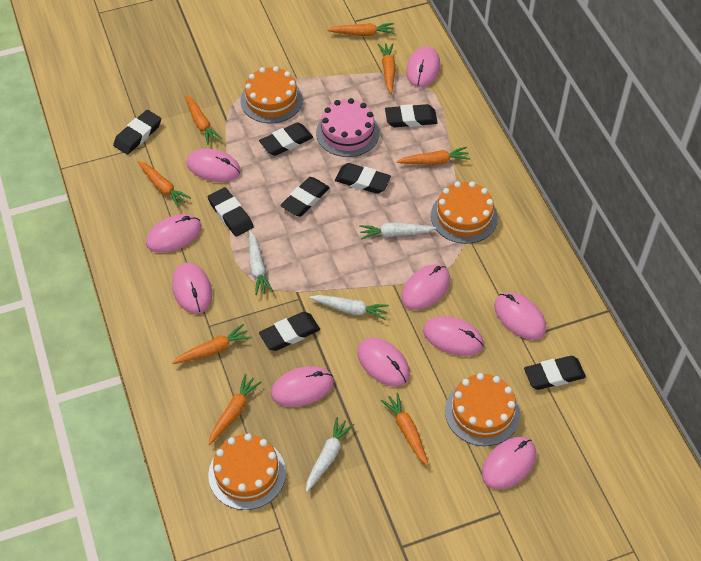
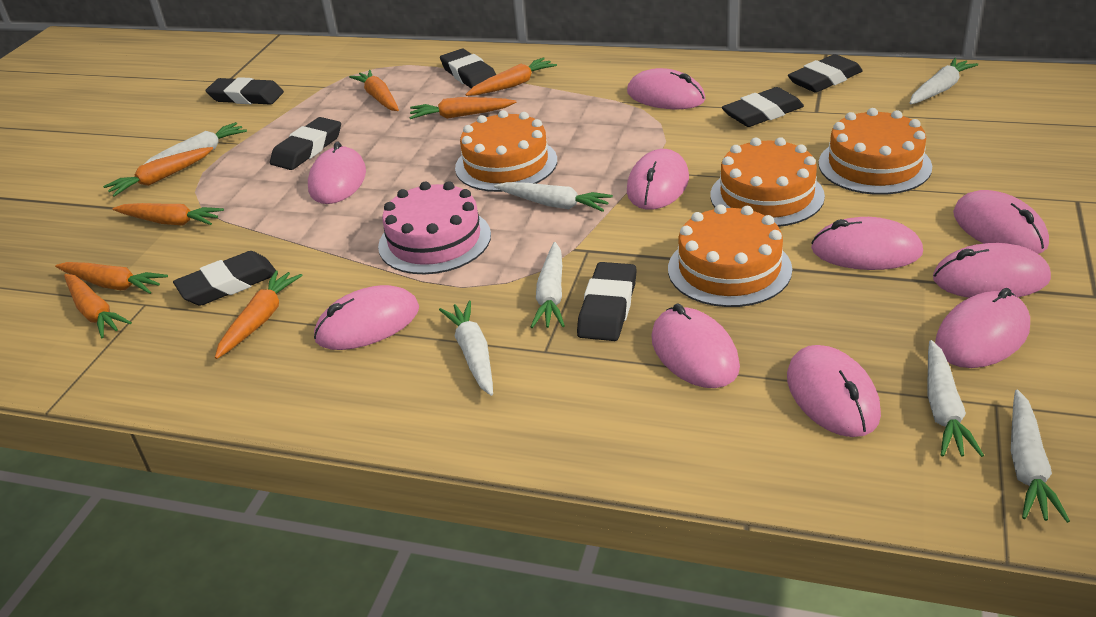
black eraser: [113,110,161,155] [208,187,254,237] [259,122,313,156] [259,312,320,351] [280,177,330,217] [335,163,391,194] [385,104,438,127] [524,356,586,390] = 8 -> [173,251,278,306] [205,77,284,105] [270,117,341,170] [440,49,496,88] [577,262,637,341] [722,87,804,127] [788,54,863,93] = 7
white carrot: [249,231,273,295] [306,417,354,492] [309,295,389,320] [359,222,436,240] = 4 -> [143,122,247,165] [439,301,493,396] [494,182,613,212] [531,242,565,328] [910,58,978,104] [927,340,984,457] [1011,390,1070,523] = 7

